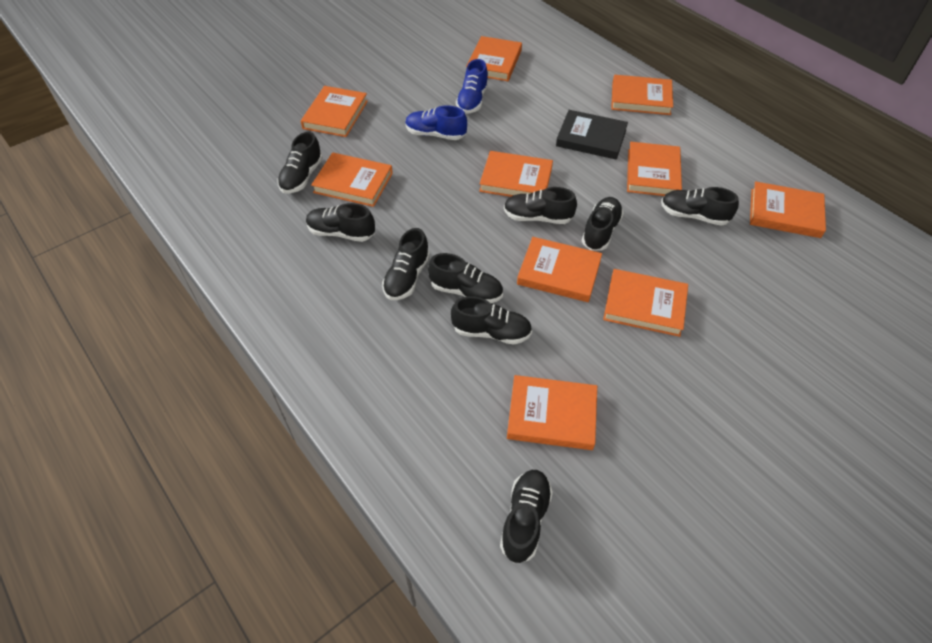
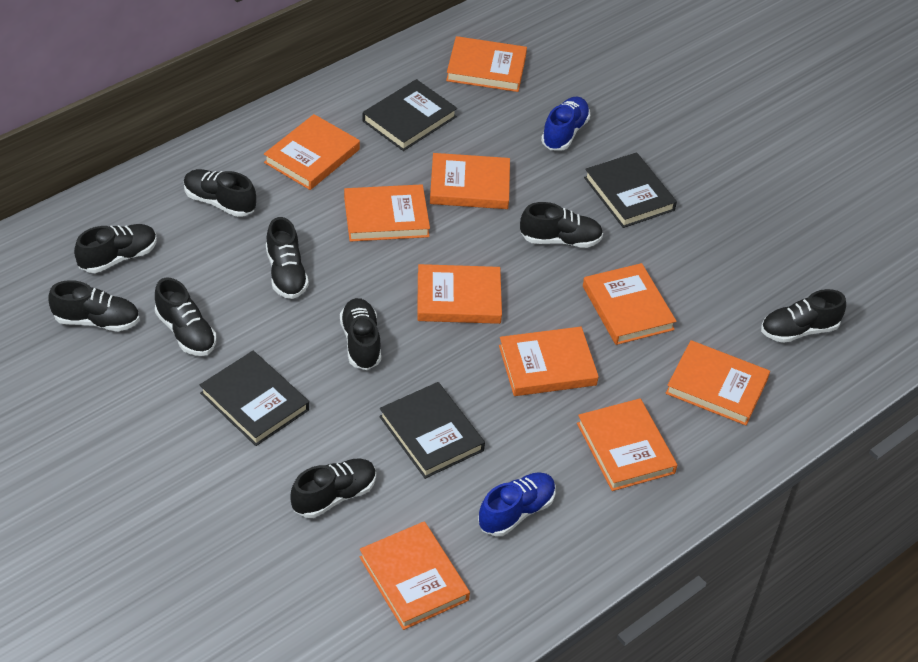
black book: [556,110,628,160] = 1 -> [200,351,309,446] [362,79,457,151] [379,382,485,479] [584,152,677,228] = 4

